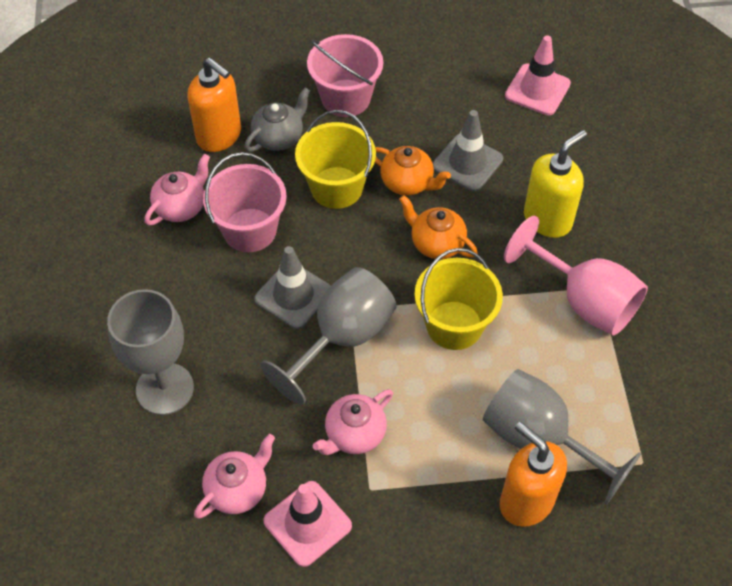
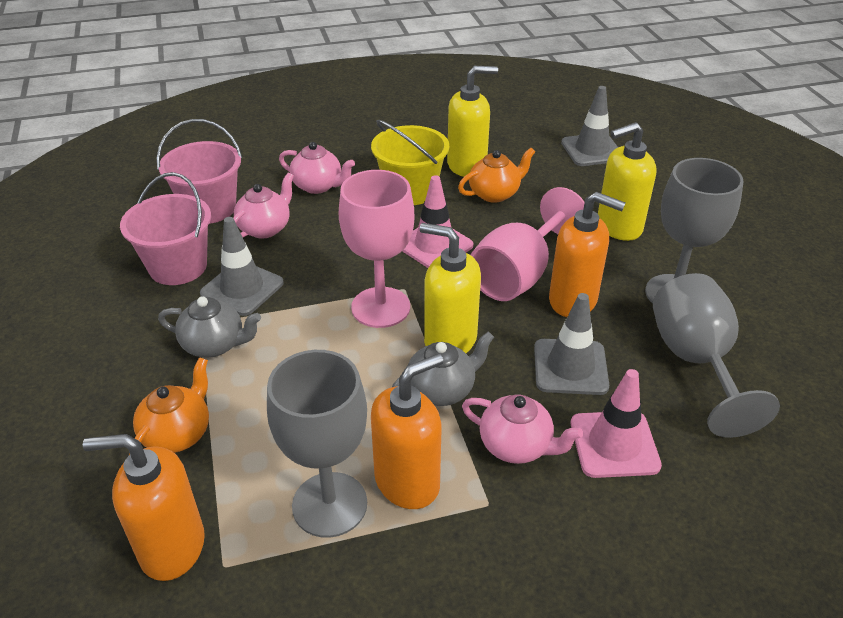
grey teapot: [244,87,310,152] = 1 -> [158,296,261,358] [392,332,494,406] = 2
grey traffic cone: [254,246,331,329] [433,110,503,192] = 2 -> [200,217,284,316] [534,293,609,395] [561,86,618,166] = 3
orange soap dispenser: [187,58,241,152] [500,422,567,527] = 2 -> [83,434,205,581] [371,354,443,509] [549,192,625,317] = 3
pink goblet: [504,216,648,335] = 1 -> [339,170,414,328] [470,187,585,301] = 2
yellow bucket: [295,110,376,209] [414,248,503,350] = 2 -> [371,120,449,205] = 1
yellow soap dispenser: [524,130,587,238] = 1 -> [420,223,481,353] [447,66,498,177] [598,122,657,241] = 3

